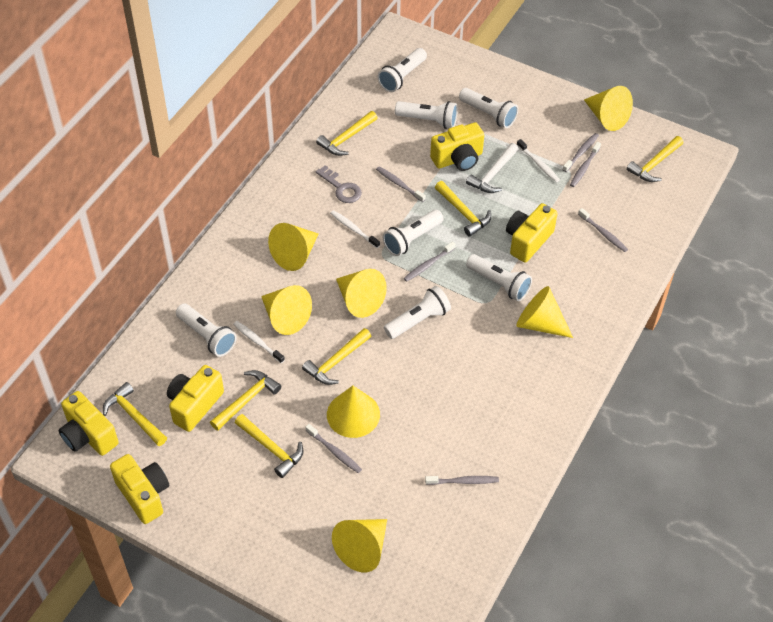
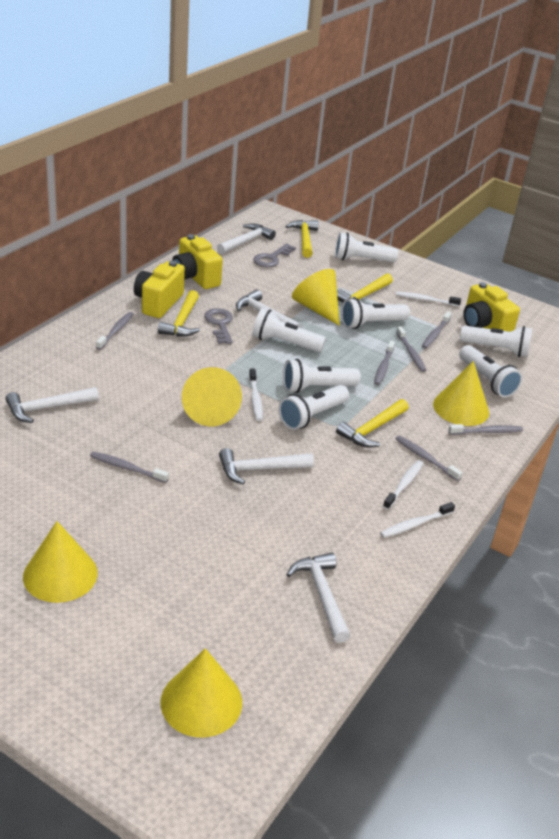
grey key: [316,165,362,203] = 1 -> [204,308,233,344] [253,243,296,267] = 2
white hammer: [466,143,519,193] = 1 -> [6,387,99,423] [217,224,276,254] [219,448,314,485] [236,290,302,328] [286,553,351,643] = 5
white toothbrush: [233,321,285,363] [330,210,380,248] [517,139,560,182] = 3 -> [249,368,263,421] [380,502,455,538] [383,460,423,510] [396,292,461,307] = 4
yellow camera: [59,391,119,456] [110,454,169,524] [167,365,224,432] [430,122,484,171] [506,203,558,263] = 5 -> [134,261,185,318] [172,234,223,289] [463,282,520,332] = 3
yellow cone: [261,285,312,335] [268,223,318,271] [327,386,380,438] [332,519,387,572] [336,269,387,318] [517,286,573,338] [584,86,633,131] = 7 -> [23,521,98,603] [160,648,242,737] [182,367,242,426] [292,269,340,326] [433,361,489,426] = 5
yellow hammer: [103,382,167,446] [210,370,281,431] [235,414,303,478] [302,328,371,385] [316,111,377,156] [435,181,491,237] [626,136,683,182] = 7 -> [158,290,200,337] [286,220,319,258] [336,399,409,447] [337,273,393,305] = 4

